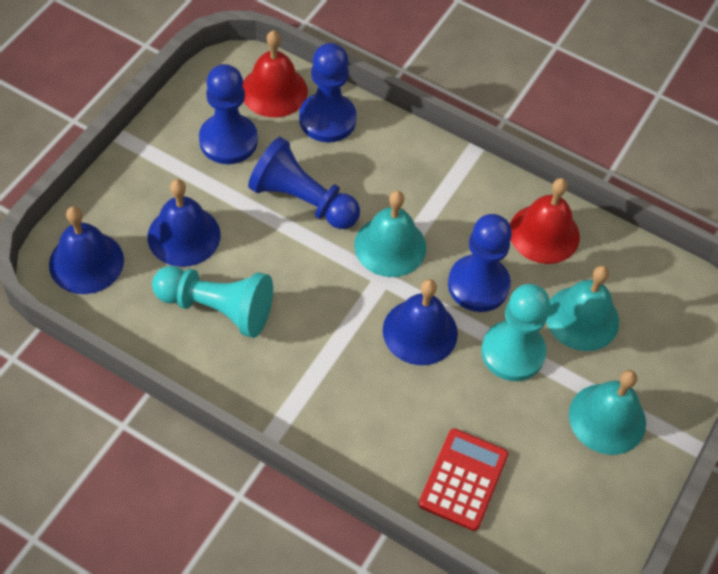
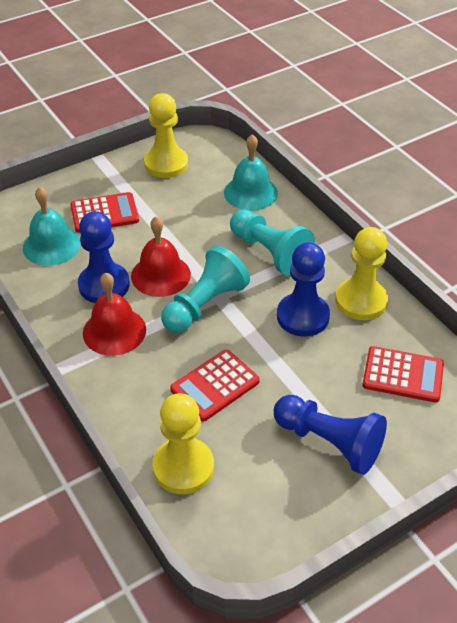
blue bell: [49,206,124,294] [147,179,220,267] [383,279,458,365] = 3 -> none = 0
blue pawn: [199,64,258,164] [248,137,360,229] [299,43,357,142] [448,214,512,312] = 4 -> [78,211,130,303] [274,395,387,475] [277,242,330,336] = 3
red calculator: [419,428,509,531] = 1 -> [70,192,139,233] [170,350,260,421] [362,346,444,403] = 3
turquoise bell: [354,191,426,277] [546,266,619,351] [569,370,646,455] = 3 -> [23,187,81,266] [224,134,278,211] = 2
yellow pawn: none = 0 -> [144,93,188,178] [153,393,214,494] [335,227,388,320] = 3

